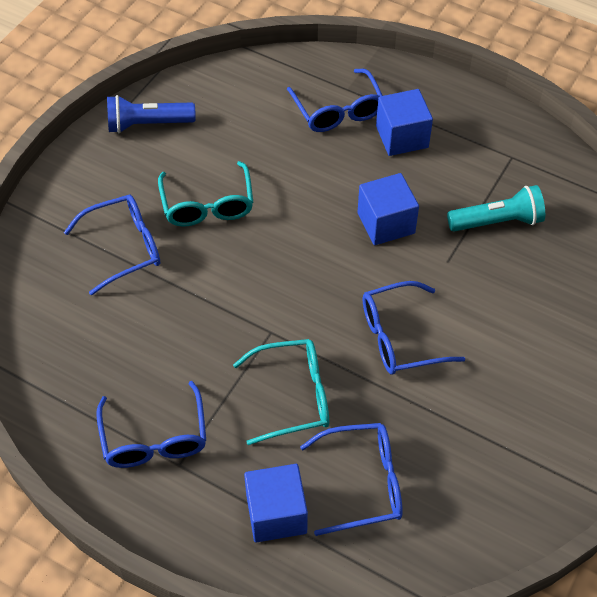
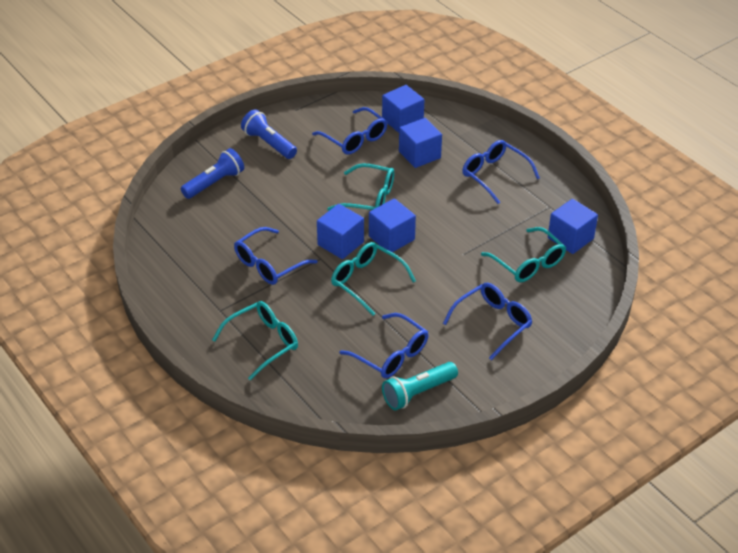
blue cube: [244,464,308,543] [358,173,419,245] [376,89,433,156] = 3 -> [317,204,364,259] [369,198,416,252] [382,85,424,133] [399,118,442,168] [548,199,598,254] = 5
blue flashlight: [107,95,196,133] = 1 -> [181,148,244,199] [241,109,297,159] = 2
turquoise glasses: [158,161,253,227] [233,339,329,445] = 2 -> [212,301,298,380] [327,163,394,211] [331,242,416,316] [481,227,566,282] = 4

